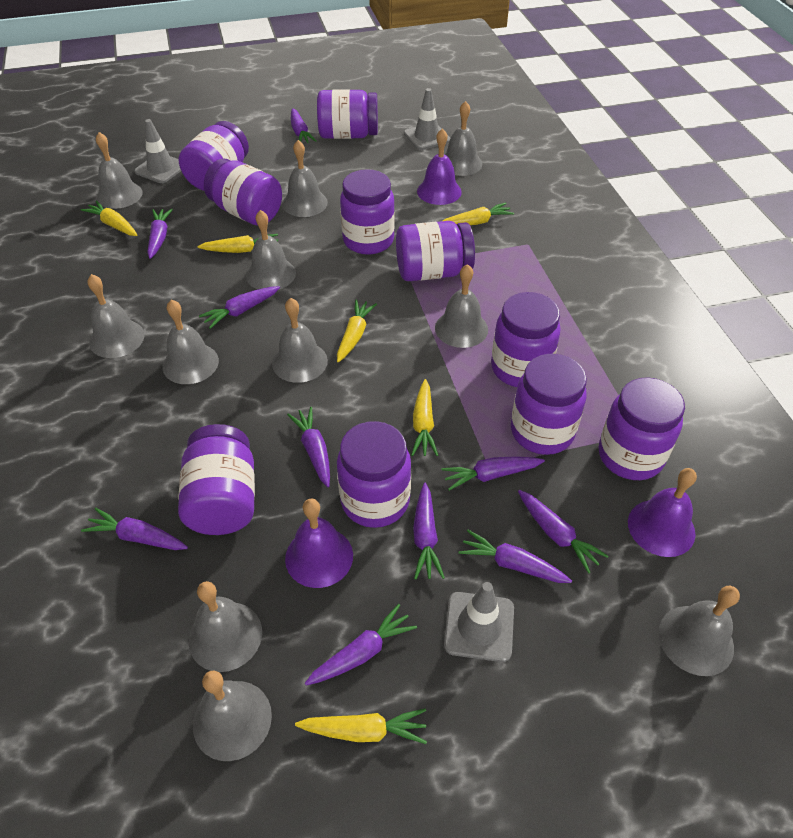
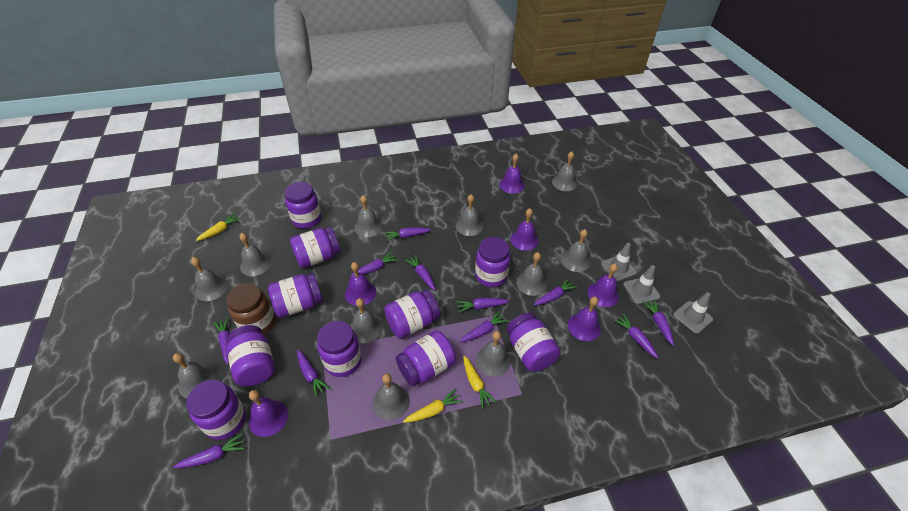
brown jar: none = 0 -> [227,283,275,335] = 1
purple bell: [285,498,353,588] [417,128,462,205] [628,468,697,557] = 3 -> [249,390,288,437] [345,262,376,306] [499,154,525,194] [510,208,539,251] [568,297,601,341] [587,264,619,307] = 6
purple carrot: [81,508,188,550] [147,209,173,259] [199,286,280,329] [287,407,330,487] [291,108,317,143] [305,604,417,685] [413,483,445,580] [441,456,545,491] [458,530,572,583] [518,490,608,574] = 10 -> [173,434,245,468] [213,317,230,365] [297,350,330,398] [351,252,398,276] [384,227,431,241] [405,255,436,290] [456,298,509,312] [460,311,508,342] [534,278,578,306] [614,314,658,358] [643,299,674,345] = 11
yellow carrot: [81,200,137,236] [198,234,278,253] [295,709,427,744] [337,299,377,362] [411,379,438,456] [443,203,514,225] = 6 -> [195,214,241,241] [403,389,463,423] [463,356,497,409] = 3

